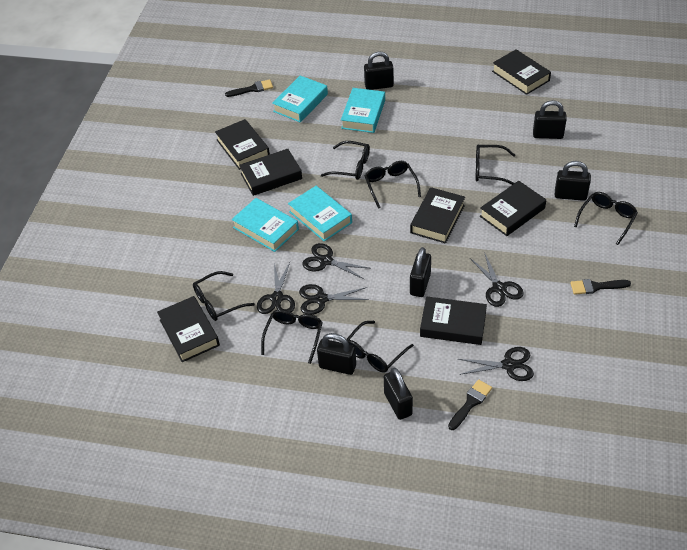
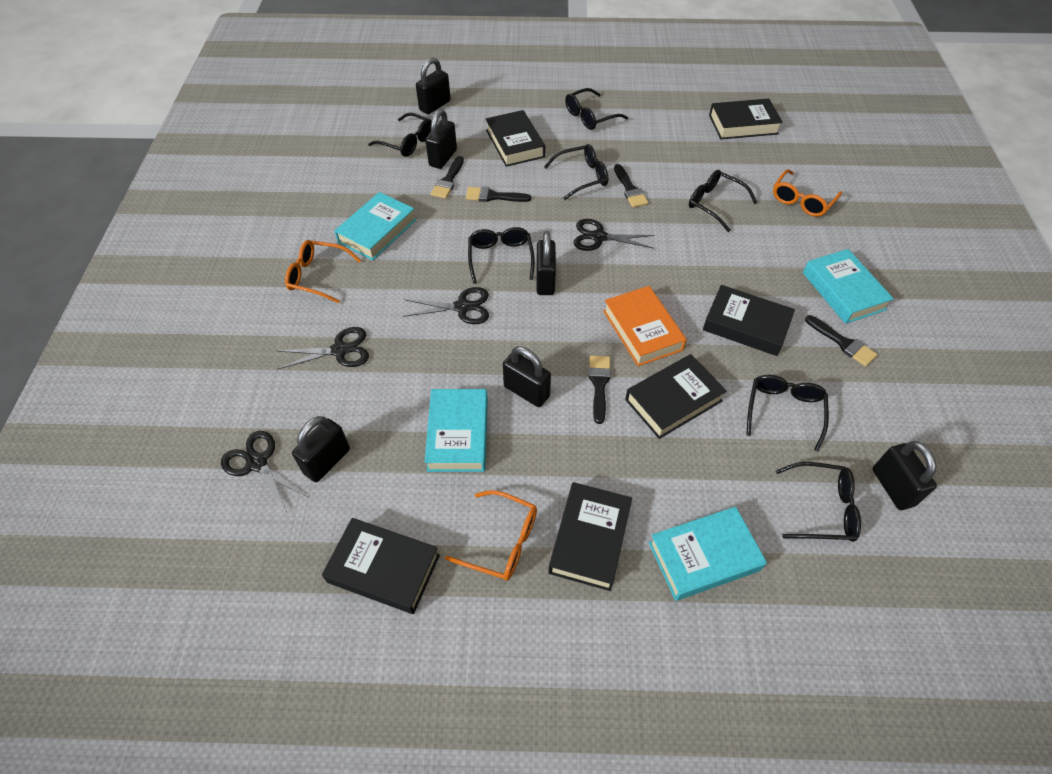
black book: [157,296,220,362] [215,119,270,170] [239,149,302,196] [410,187,465,244] [420,296,487,345] [480,181,546,236] [492,49,551,95] = 7 -> [322,518,440,614] [486,110,545,167] [549,482,632,591] [625,354,727,439] [703,285,795,356] [709,99,783,139] = 6
black brush: [225,79,273,97] [448,379,492,430] [570,279,631,295] = 3 -> [431,156,464,199] [466,187,531,202] [589,356,611,424] [614,164,648,208] [805,315,877,366] = 5
black scissors: [257,262,295,314] [299,284,369,315] [302,243,369,280] [458,347,534,381] [470,252,524,307] = 5 -> [221,431,309,513] [277,327,369,370] [403,287,489,324] [573,219,654,251] = 4
orange book: none = 0 -> [603,286,687,366] = 1
orange glasses: none = 0 -> [285,240,361,303] [445,490,537,581] [773,169,842,217] = 3

